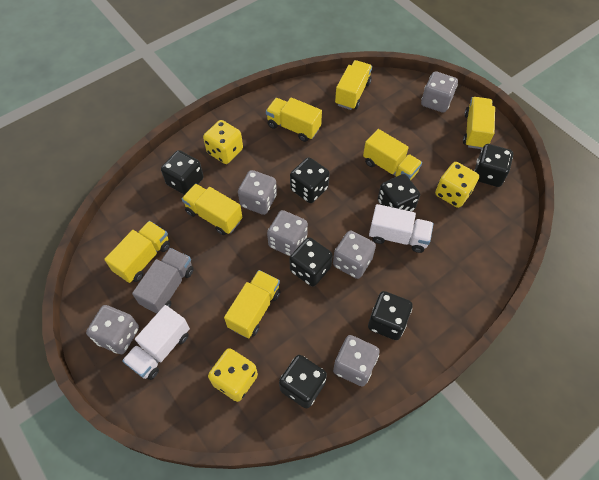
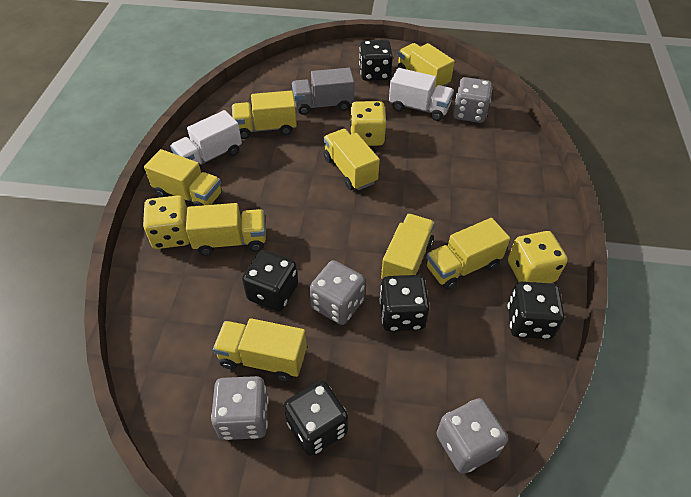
black dice: [161,150,204,195] [279,355,327,408] [289,237,333,287] [290,157,330,203] [368,291,413,340] [378,174,420,211] [474,144,513,187] = 7 -> [242,250,298,312] [284,380,348,456] [359,40,393,81] [379,275,430,332] [508,282,564,339] = 5
grey dice: [86,305,139,354] [238,170,277,215] [267,210,308,256] [333,230,376,279] [333,335,380,386] [421,71,458,113] = 6 -> [211,376,269,440] [310,260,365,325] [436,398,508,474] [453,77,492,123] = 4
yellow truck: [104,221,170,283] [182,184,243,235] [224,270,281,338] [266,97,322,142] [335,60,372,110] [363,129,422,180] [463,97,495,149] = 7 -> [144,149,222,206] [186,203,266,256] [213,318,307,381] [232,91,297,139] [323,129,380,190] [381,214,435,279] [397,43,455,90] [426,218,510,290] = 8

